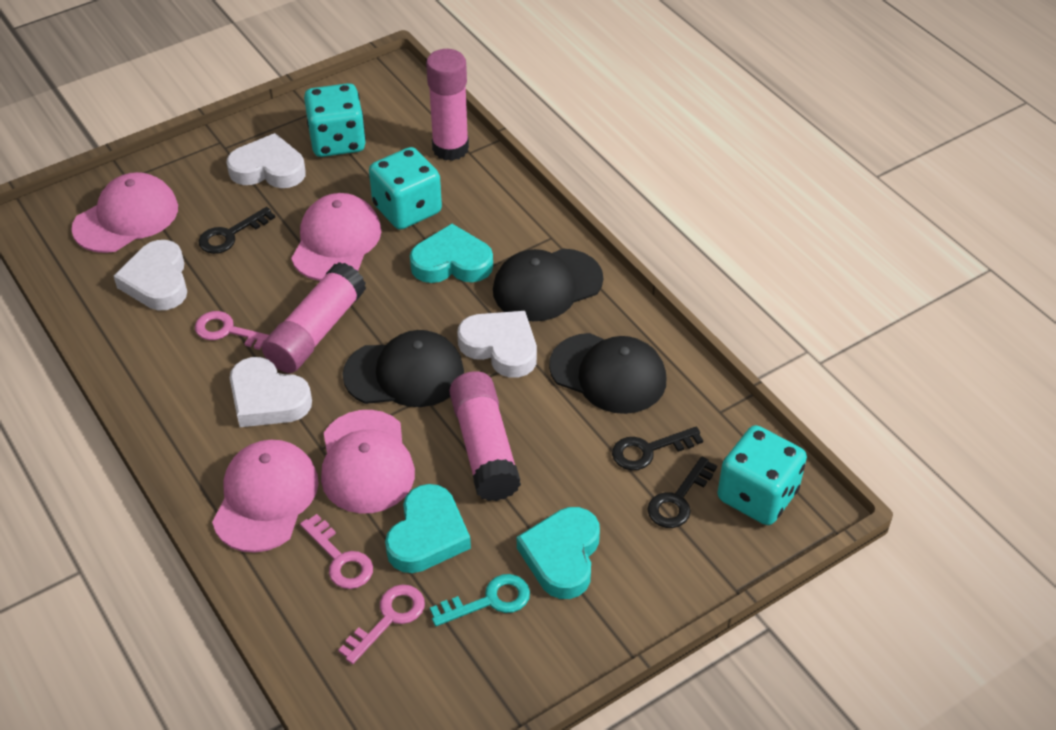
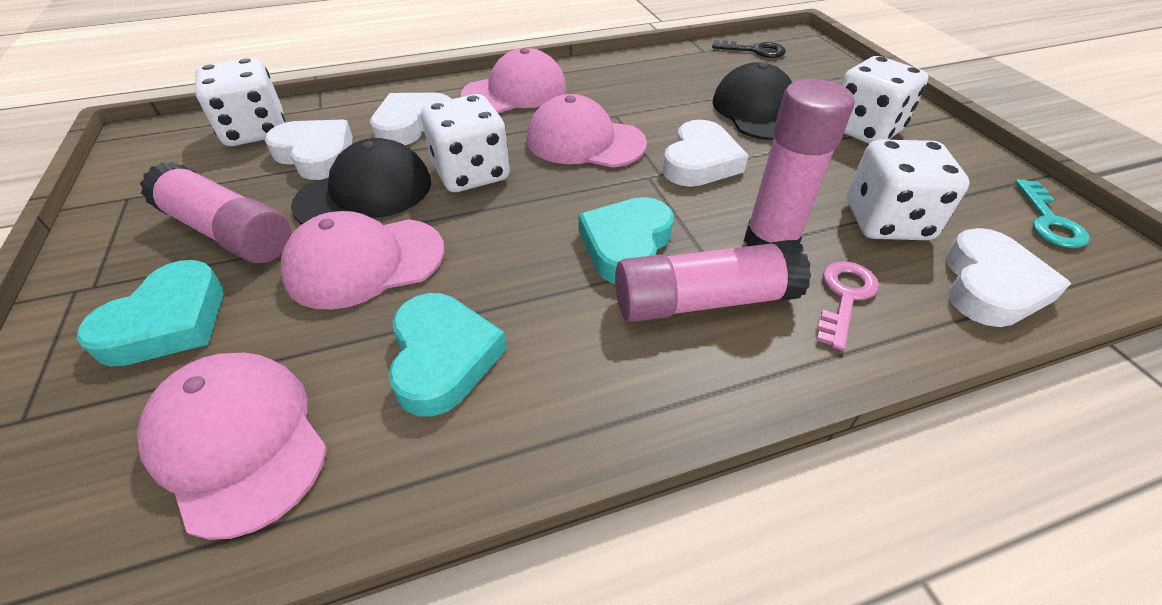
black cap: [342,330,464,407] [493,249,603,321] [549,333,666,414] = 3 -> [291,138,431,225] [712,62,792,141] = 2
black key: [199,207,275,254] [612,427,703,470] [647,457,717,528] = 3 -> [712,40,786,58] = 1
pink key: [195,311,269,350] [300,514,373,589] [338,585,425,664] = 3 -> [816,261,879,351] = 1
turquoise dice: [304,83,366,157] [369,147,442,230] [717,425,807,525] = 3 -> none = 0
white dice: none = 0 -> [195,58,286,146] [421,94,510,192] [841,56,929,144] [847,139,970,240] = 4

